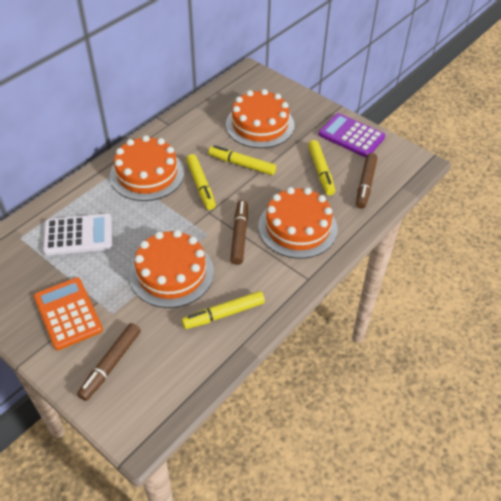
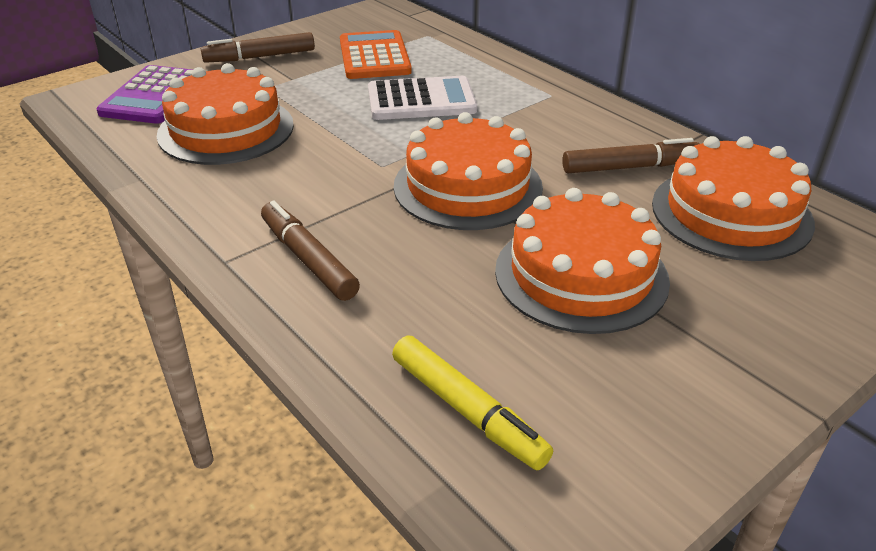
yellow marker: [182,291,265,329] [186,154,216,210] [209,145,276,175] [308,140,335,195] = 4 -> [392,336,553,470] = 1

